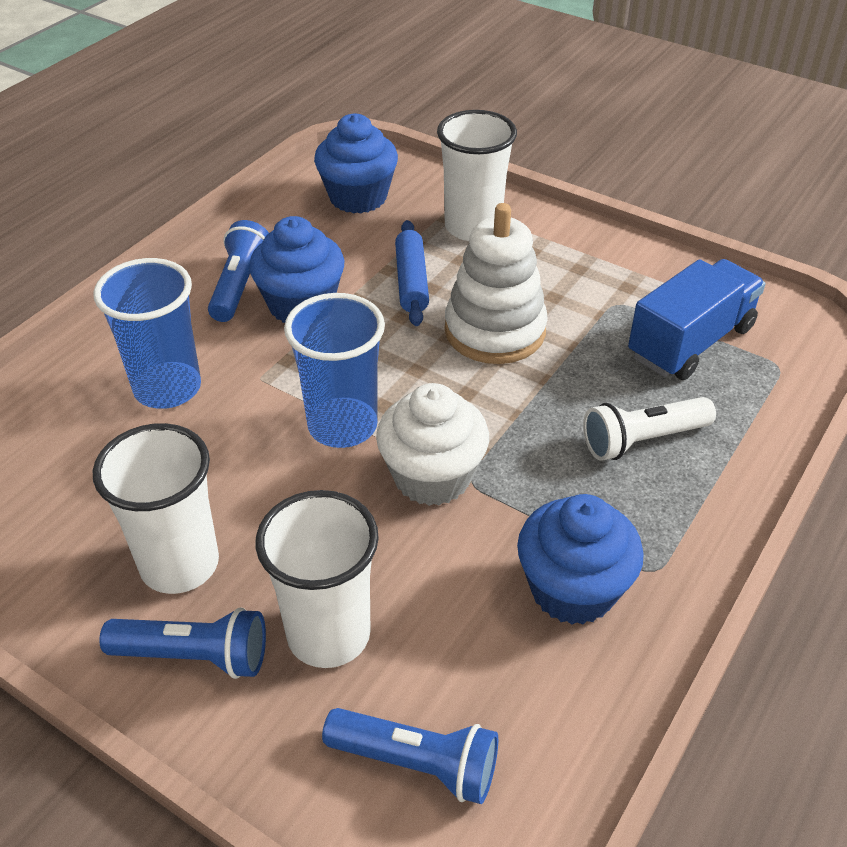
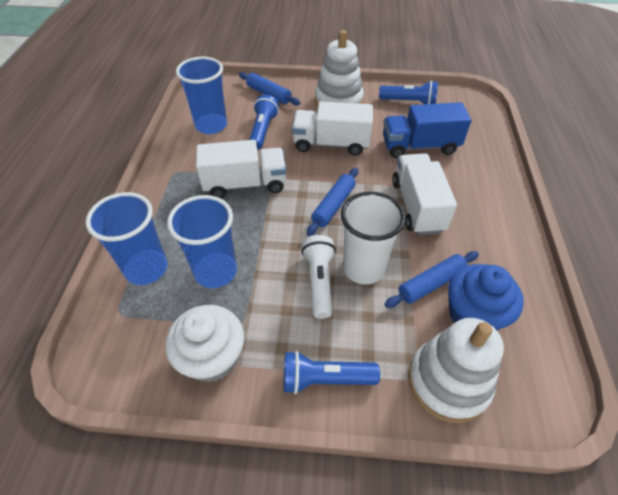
blue cup: [94,258,201,409] [284,293,385,448] = 2 -> [86,192,168,285] [167,195,237,288] [176,57,227,134] = 3
blue cupcake: [249,216,344,323] [314,113,398,214] [517,494,644,625] = 3 -> [448,264,524,330] = 1
blue rolling pin: [395,220,429,326] = 1 -> [239,72,300,105] [307,168,358,236] [385,251,479,308] = 3
white cup: [93,423,219,594] [255,490,379,668] [437,110,517,241] = 3 -> [341,192,406,285] = 1
white stacking toy: [445,203,548,364] = 1 -> [315,30,364,107] [408,318,504,423] = 2
white truck: none = 0 -> [196,140,286,198] [292,101,373,156] [392,153,457,235] = 3

